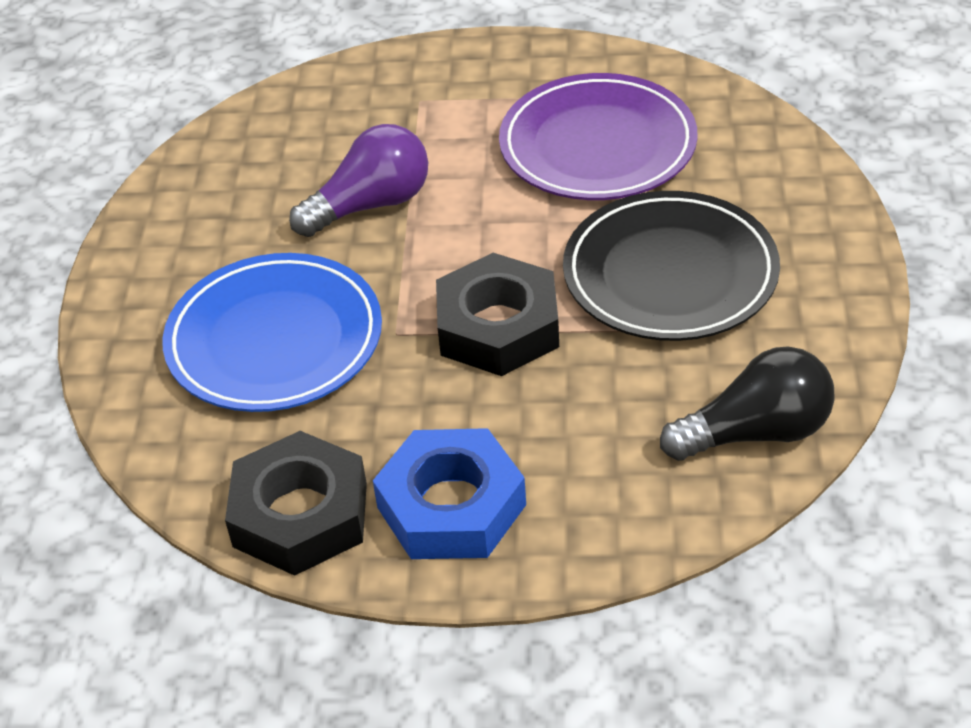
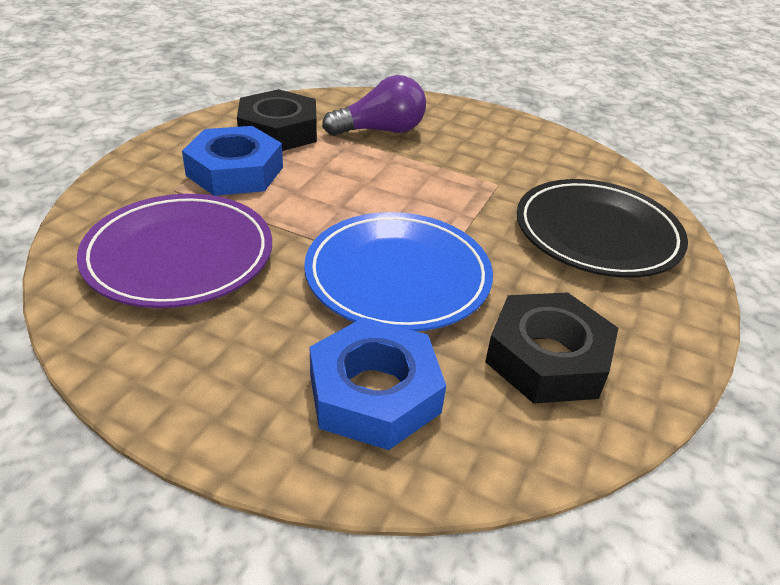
black light bulb: [660,346,835,461] = 1 -> none = 0
blue nut: [373,428,526,559] = 1 -> [182,126,283,196] [310,317,446,450] = 2

